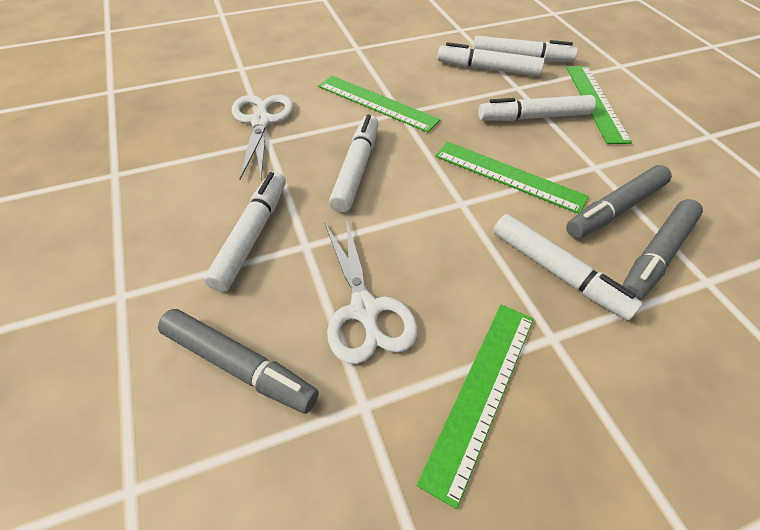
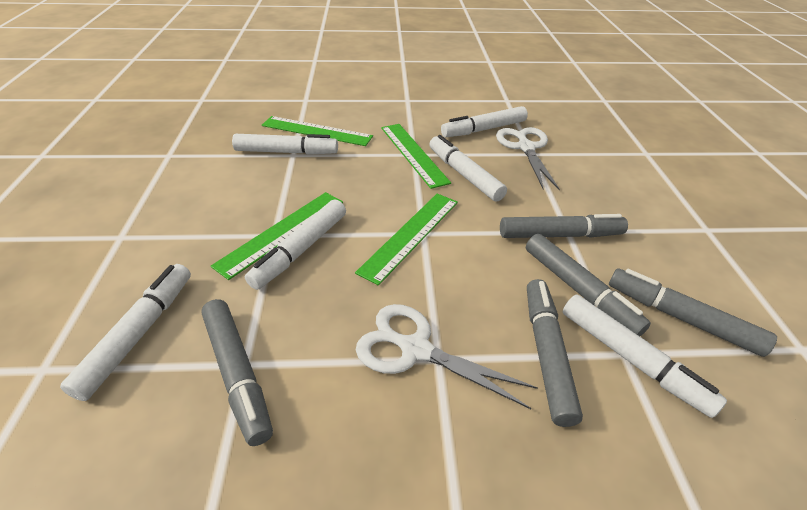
grey marker: [158,309,319,414] [566,165,672,239] [622,199,703,301] = 3 -> [201,299,273,446] [500,214,628,238] [526,234,651,336] [527,279,583,427] [609,268,777,357] = 5

